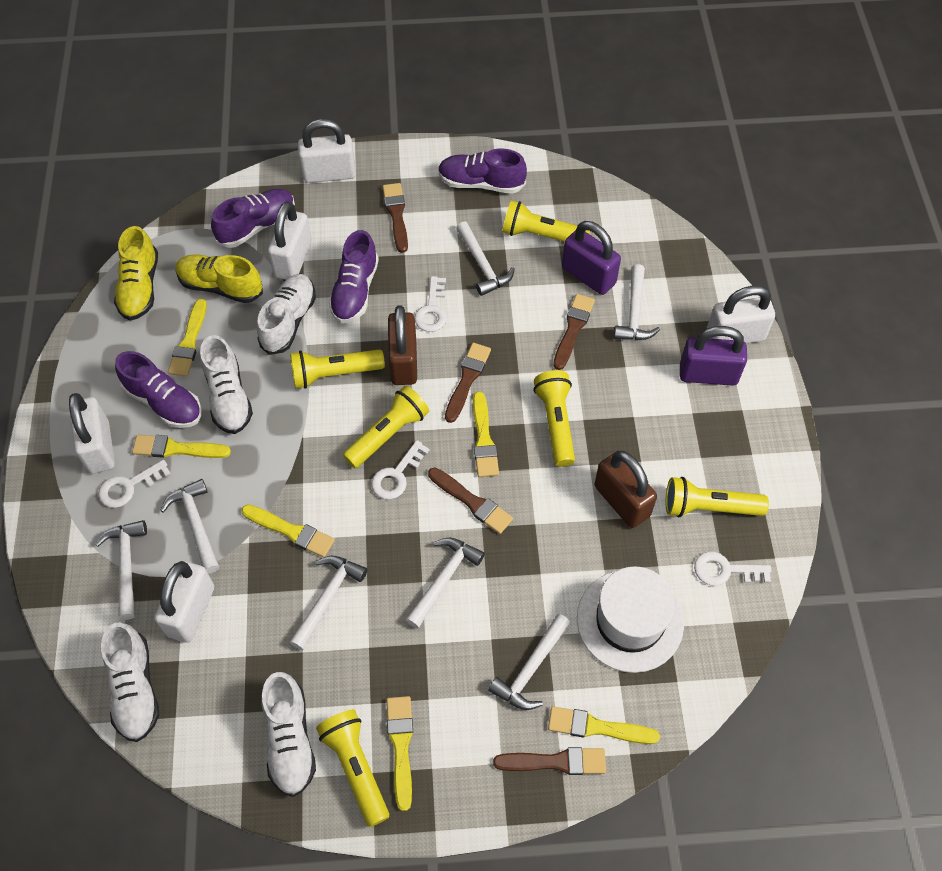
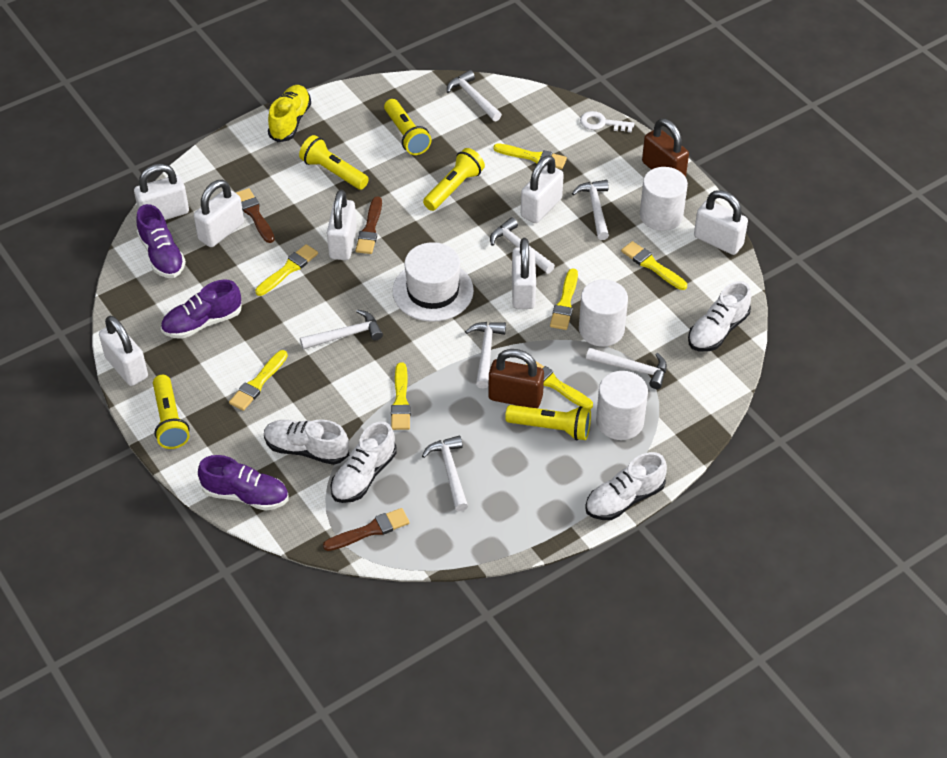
brown brush: [383,183,408,253] [428,468,513,534] [445,343,491,423] [493,747,606,775] [553,294,595,370] = 5 -> [236,188,275,243] [323,508,410,551] [355,197,382,254] = 3
purple padlock: [562,221,621,295] [680,326,747,386] = 2 -> none = 0
purple shoe: [115,351,201,428] [211,189,295,248] [329,230,379,323] [438,148,527,194] = 4 -> [136,204,186,278] [161,280,242,339] [198,455,288,511] = 3
white cylinder: none = 0 -> [579,279,628,347] [596,371,648,440] [640,167,688,231] = 3
white key: [98,460,171,508] [371,440,430,499] [415,276,447,332] [694,552,771,586] = 4 -> [580,111,635,133] = 1
white padlock: [69,393,115,474] [154,561,214,642] [268,201,312,280] [298,119,356,183] [707,286,775,343] = 5 -> [99,316,148,386] [134,164,189,220] [194,180,244,247] [327,190,357,260] [512,238,536,309] [521,155,564,223] [694,190,748,255] = 7
yellow brush: [132,435,231,458] [168,299,207,377] [241,504,335,558] [387,696,413,811] [473,392,499,477] [548,706,660,744] = 6 -> [229,350,288,411] [255,244,318,296] [391,362,411,430] [493,143,567,169] [525,362,593,409] [550,268,578,330] [621,241,687,290] = 7
yellow flashlight: [290,349,385,388] [316,709,389,827] [343,386,429,468] [502,200,590,242] [533,370,575,467] [666,477,769,517] = 6 -> [153,375,189,449] [299,135,369,190] [384,99,431,155] [423,148,485,211] [505,405,591,441] = 5
yellow shoe: [114,226,158,321] [175,254,263,303] = 2 -> [268,85,311,142] = 1

